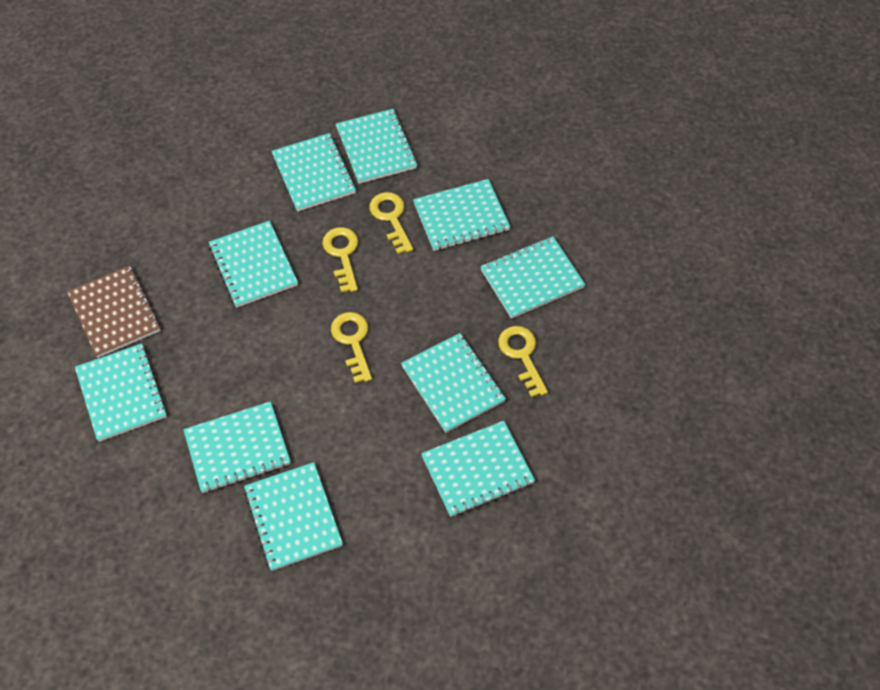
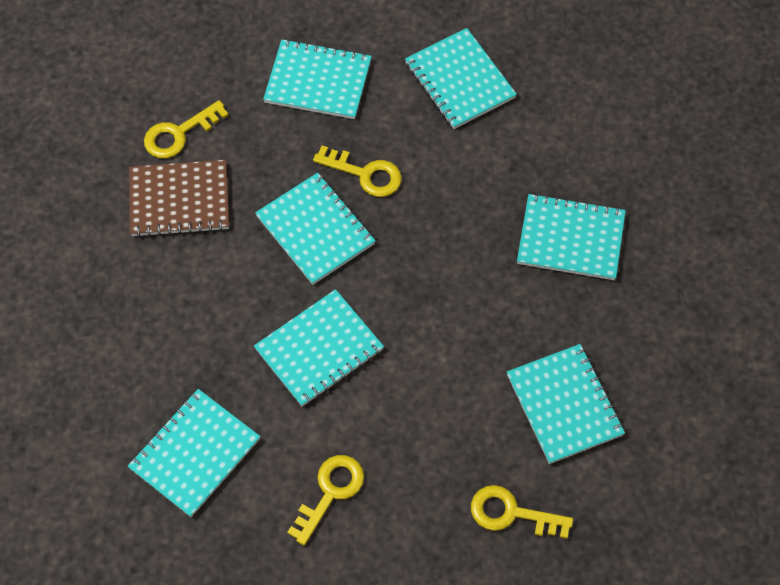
turquoise notebook: [75,343,167,442] [183,401,291,493] [209,221,298,308] [244,462,343,571] [272,133,356,212] [336,109,417,184] [401,333,506,433] [413,179,510,251] [421,421,535,517] [480,236,585,319] = 10 -> [128,389,260,517] [254,289,384,407] [255,173,376,285] [263,39,372,119] [405,28,517,129] [507,344,625,464] [517,193,626,280] = 7

